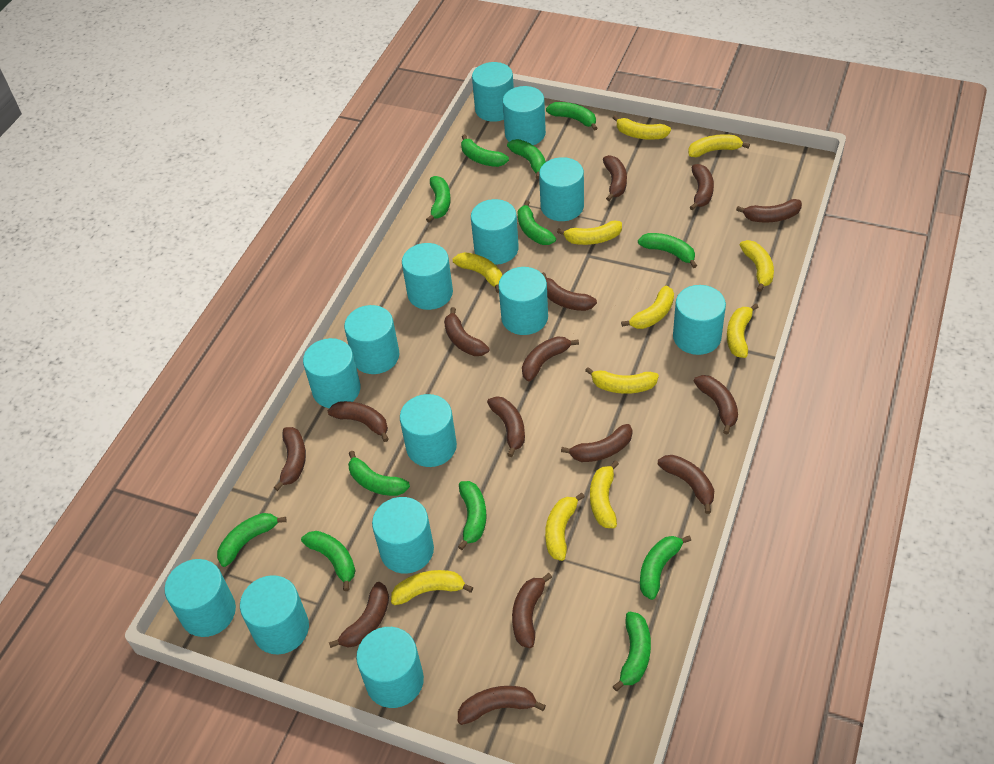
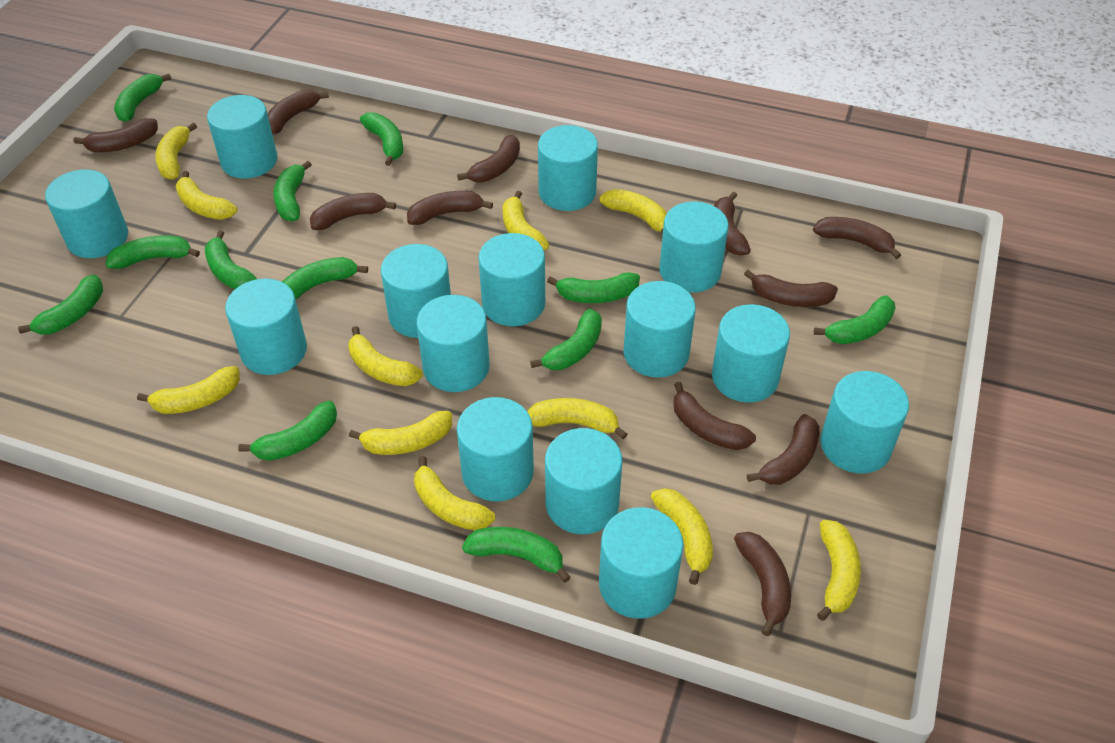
brown banana: [274,427,306,491] [328,401,389,442] [329,582,389,648] [444,307,489,356] [458,686,546,725] [487,396,525,457] [512,573,552,648] [522,336,579,381] [542,272,597,311] [561,424,632,462] [603,155,627,201] [658,455,714,514] [690,164,714,210] [694,375,738,435] [736,199,802,222] = 15 -> [74,118,158,152] [267,89,329,135] [310,193,396,230] [407,191,493,225] [457,135,520,182] [673,382,756,450] [714,192,751,256] [734,532,791,636] [744,270,838,307] [747,414,820,485] [813,217,901,259] = 11

